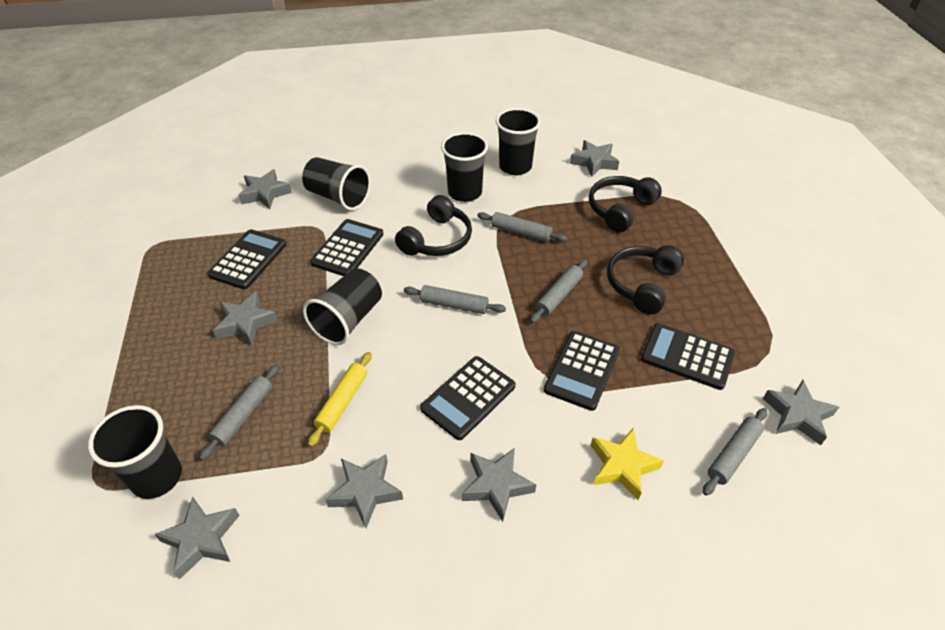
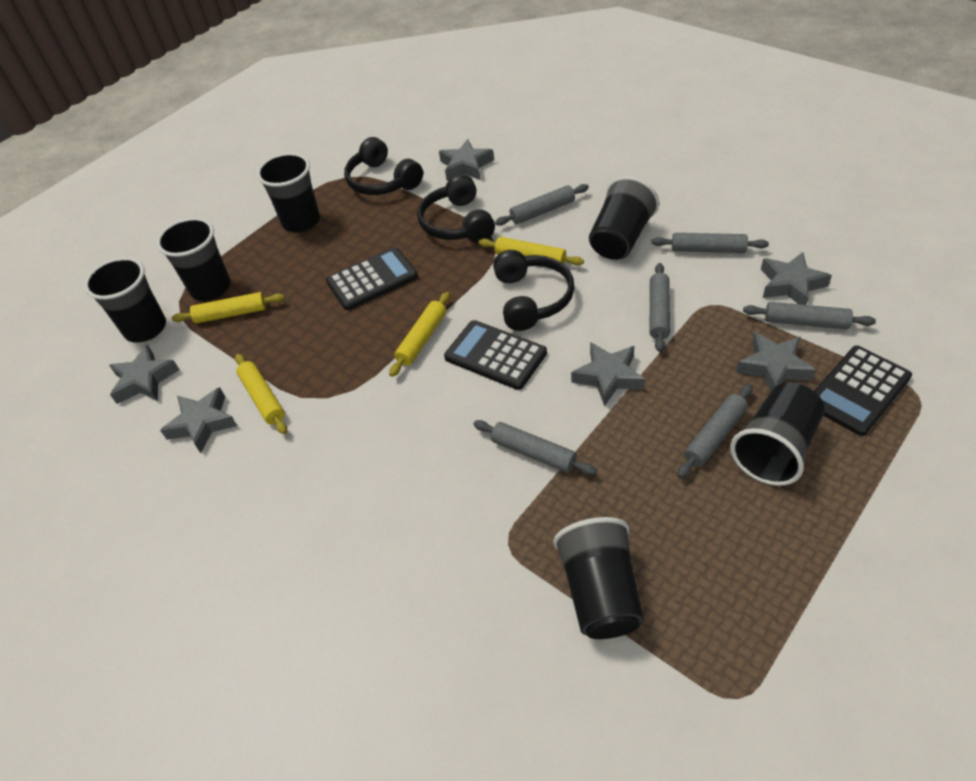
black calculator: [207,229,287,289] [310,219,384,276] [420,356,516,440] [544,331,620,411] [641,323,735,390] = 5 -> [326,247,418,310] [444,320,547,390] [814,346,912,436] = 3
black cup: [88,405,182,499] [302,157,371,210] [303,268,382,345] [441,132,488,202] [496,108,541,175] = 5 -> [84,257,166,343] [156,217,231,301] [257,153,320,233] [553,517,644,639] [589,176,659,260] [730,382,825,486] = 6
grey rolling pin: [199,364,279,461] [404,285,506,314] [477,212,568,242] [530,259,587,323] [703,408,767,496] = 5 -> [473,420,597,475] [495,184,589,226] [650,263,670,352] [651,233,769,253] [677,384,753,478] [743,302,876,329] = 6
grey star: [154,497,240,580] [213,292,278,345] [238,169,292,209] [325,454,403,528] [462,448,536,522] [570,140,619,177] [763,380,839,445] = 7 -> [109,345,179,404] [160,387,237,453] [439,139,494,181] [571,342,645,406] [736,332,816,391] [761,252,832,305] = 6
yellow rolling pin: [308,352,371,447] = 1 -> [172,292,285,324] [235,354,287,434] [389,292,450,377] [478,237,584,266] = 4
yellow star: [591,428,664,500] = 1 -> none = 0

